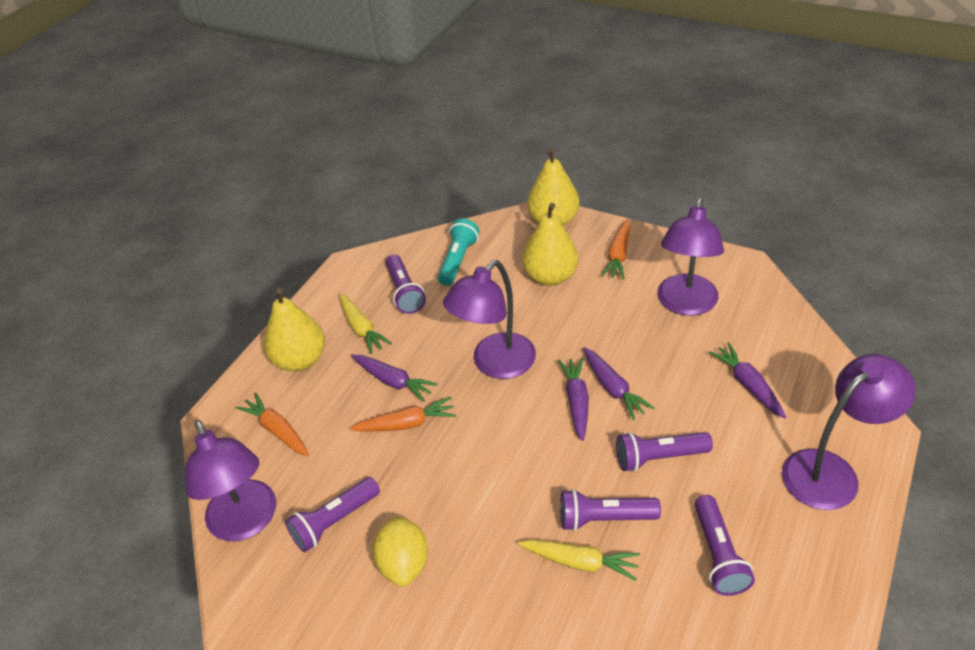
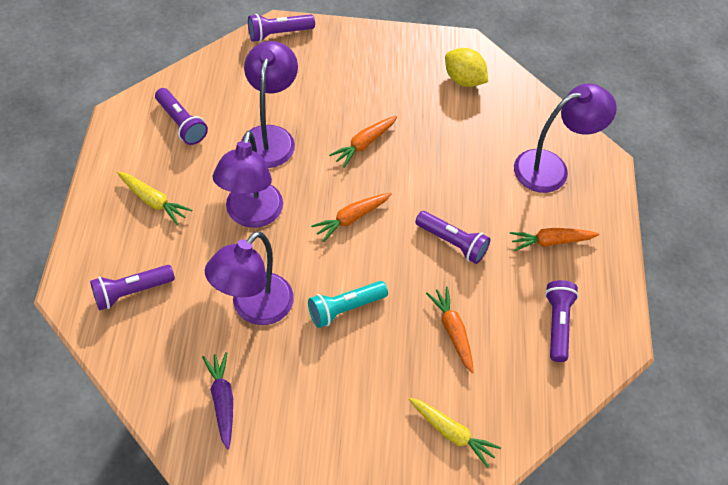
orange carrot: [236,393,309,456] [350,397,456,431] [601,219,630,279] = 3 -> [311,193,392,242] [329,116,397,168] [426,286,474,373] [510,228,600,251] = 4
purple carrot: [351,355,438,402] [558,358,589,441] [583,347,654,420] [709,343,786,418] = 4 -> [202,352,233,450] = 1
yellow pear: [264,288,325,371] [522,203,578,286] [527,148,580,226] = 3 -> none = 0

